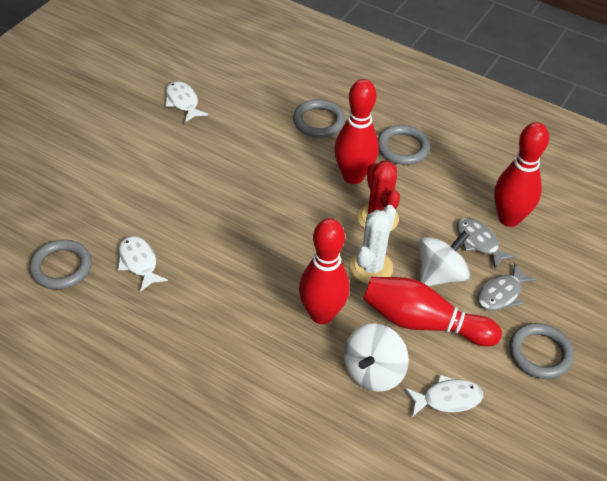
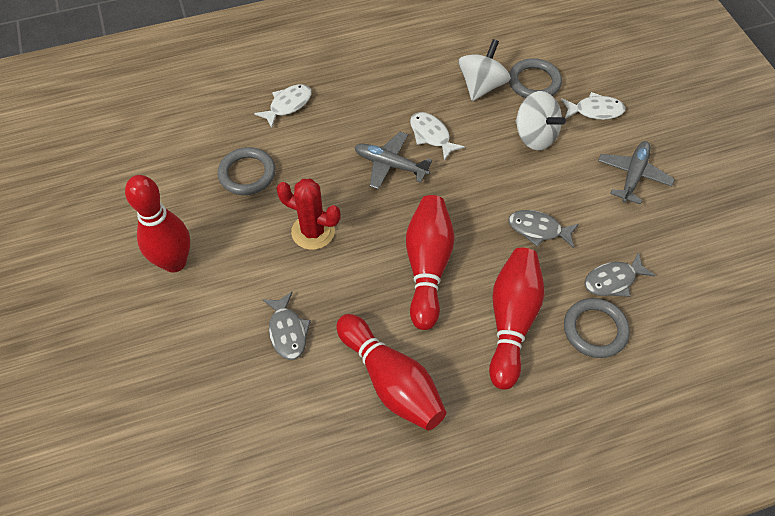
grey fish: [457,218,516,269] [477,263,537,311] = 2 -> [262,292,311,360] [508,210,579,248] [584,252,655,297] = 3
grey plane: none = 0 -> [355,132,432,190] [598,141,675,205] = 2
grey ring: [29,239,92,290] [293,99,345,138] [378,125,430,165] [509,323,574,379] = 4 -> [218,147,275,195] [509,58,562,98] [564,298,630,358] = 3
white cactus: [350,205,396,284] = 1 -> none = 0

